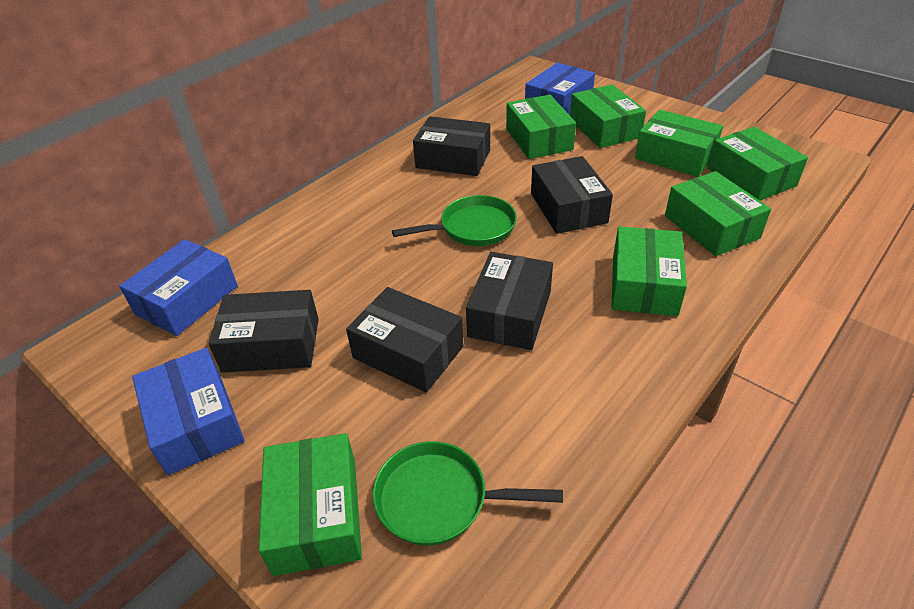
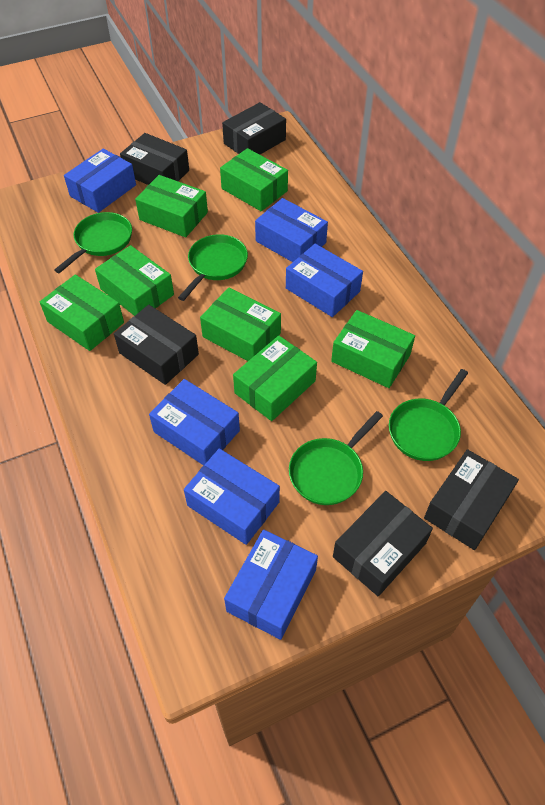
blue box: [119,239,238,336] [132,348,245,475] [525,62,595,115] = 3 -> [64,149,136,213] [149,379,240,465] [184,448,280,545] [224,530,318,640] [255,198,328,262] [286,244,363,317] = 6
green pan: [372,441,563,546] [392,195,517,246] = 2 -> [54,212,132,273] [178,234,248,301] [289,411,383,505] [389,369,468,461] = 4

